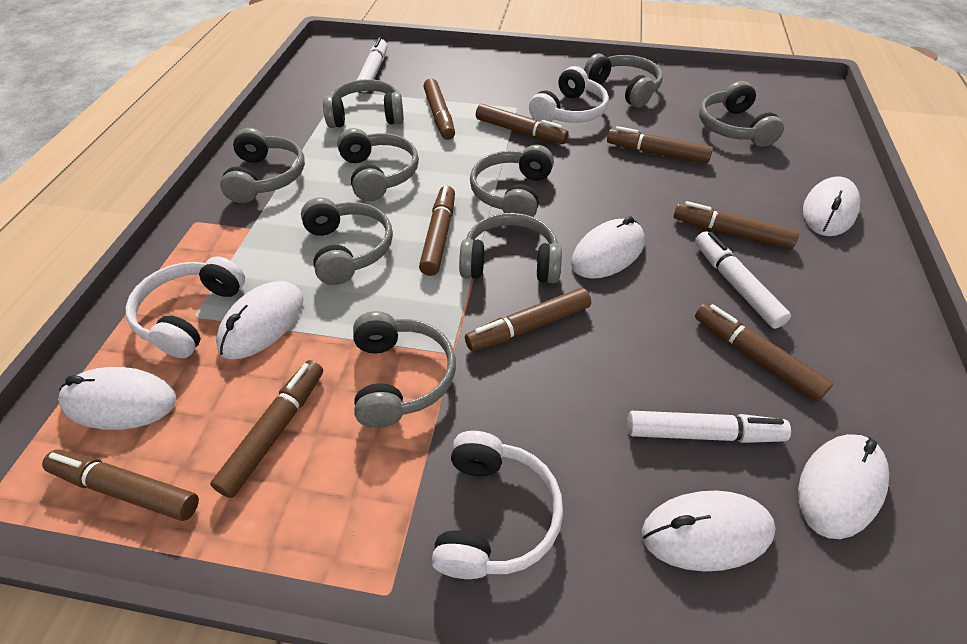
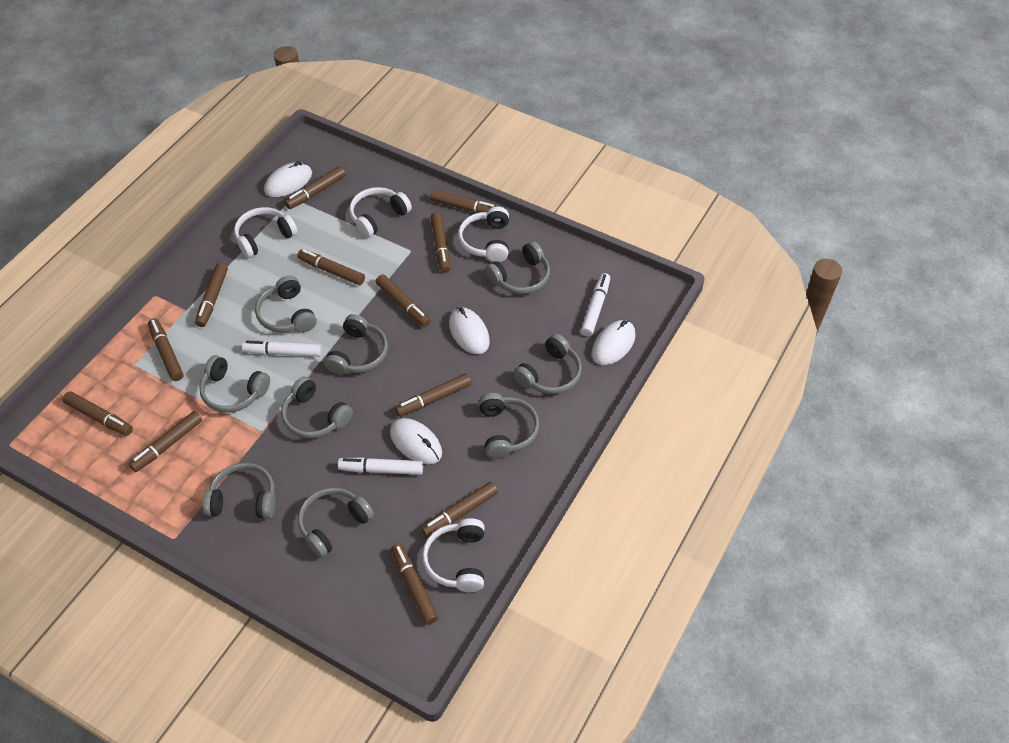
brown marker: [42,450,199,521] [210,360,323,498] [419,186,455,276] [423,79,455,140] [465,288,591,352] [476,104,569,144] [607,126,713,164] [673,201,799,249] [695,303,833,402] = 9 -> [63,391,133,436] [129,411,202,472] [148,319,183,381] [195,263,228,327] [285,166,346,209] [297,249,365,285] [376,274,431,327] [391,543,438,625] [395,373,471,417] [421,482,498,537] [430,189,497,213] [430,212,450,273] = 12
white headphones: [125,256,245,358] [432,431,563,579] [529,66,609,123] = 3 -> [234,207,298,258] [349,187,412,238] [422,518,485,592] [458,206,509,262] = 4
white mouse: [58,367,177,430] [216,281,304,359] [571,216,645,279] [642,491,776,572] [798,434,889,539] [803,176,860,236] = 6 -> [264,161,312,197] [390,418,442,464] [449,307,490,354] [592,320,636,365] = 4

